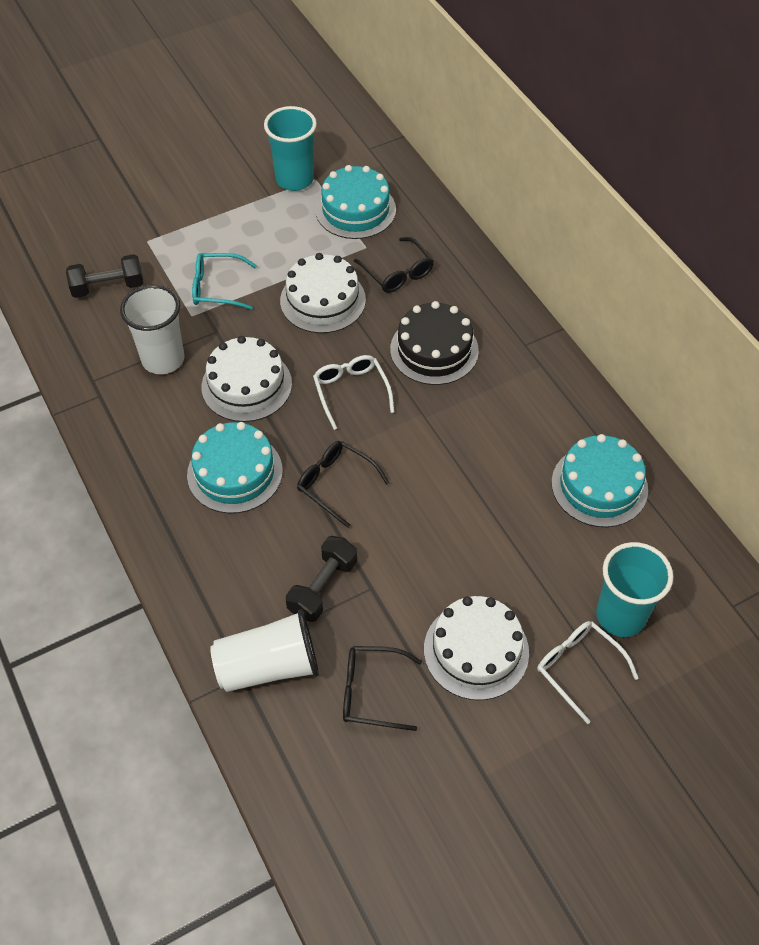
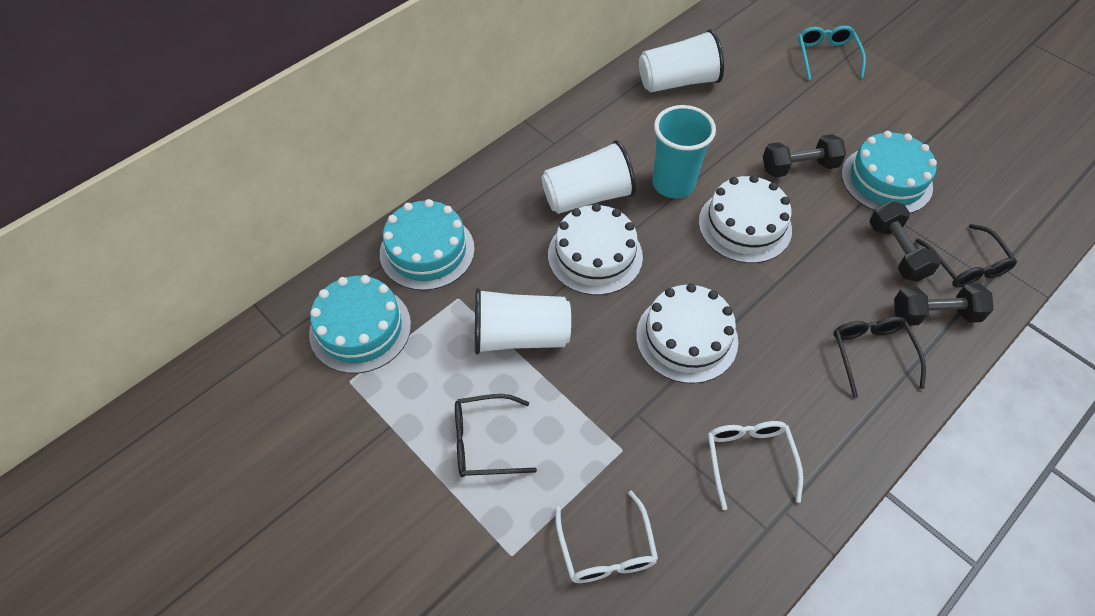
black cake: [390,301,479,385] = 1 -> none = 0
black dumbbell: [66,254,143,298] [286,536,357,622] = 2 -> [763,134,846,178] [869,201,941,282] [894,283,993,326] = 3
turquoise cup: [264,106,317,191] [596,542,673,637] = 2 -> [652,105,716,198] = 1
white cup: [120,285,185,374] [210,610,319,692] = 2 -> [475,288,571,355] [542,140,636,214] [639,29,724,92] = 3

